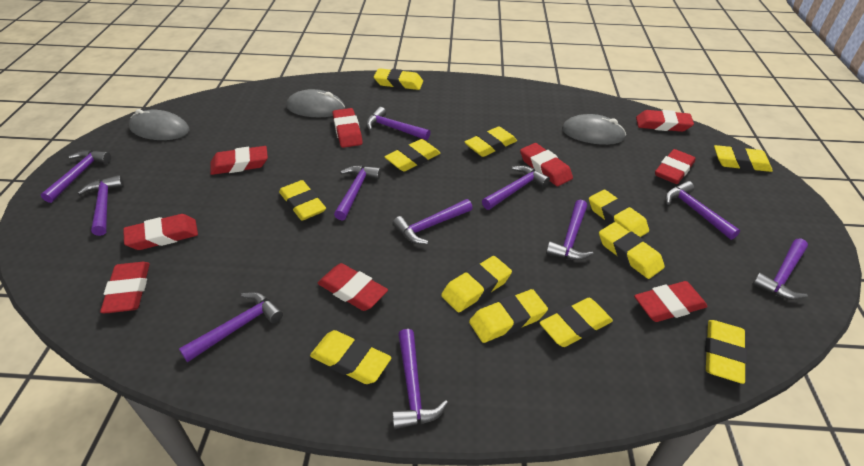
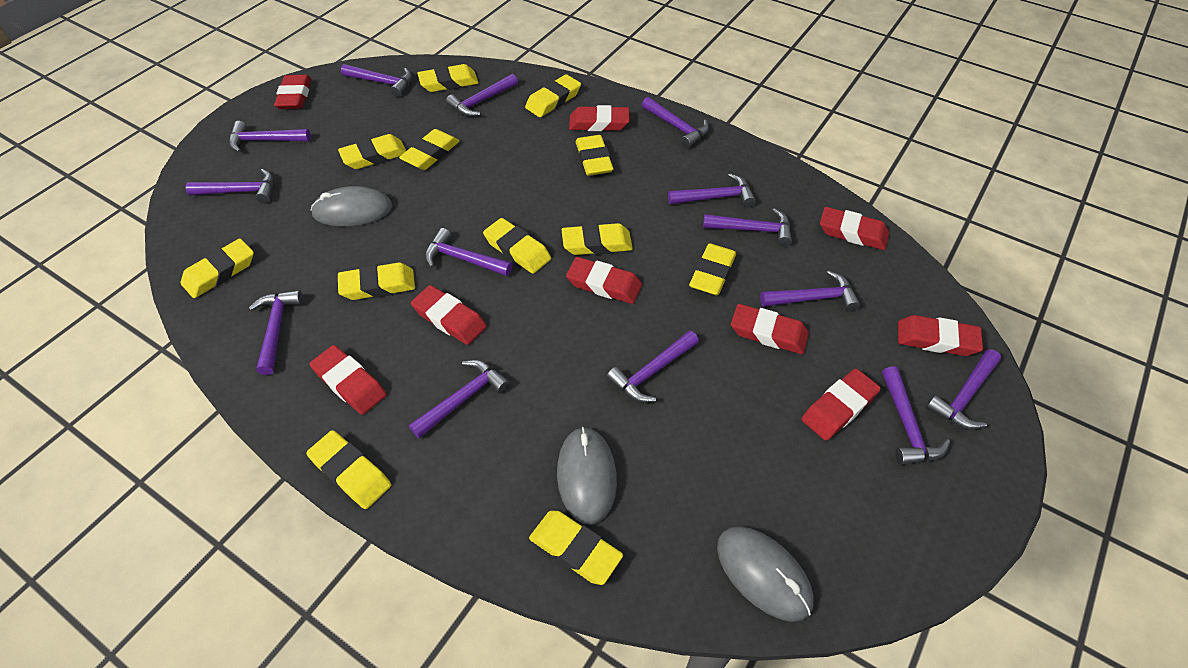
purple hammer: [40,150,111,203] [77,175,124,236] [179,292,283,362] [334,165,381,221] [366,107,430,140] [392,329,448,429] [393,199,473,244] [482,166,550,210] [546,200,593,260] [665,181,740,240] [752,239,808,300] = 11 -> [186,169,273,203] [229,121,311,152] [249,290,303,375] [341,64,412,97] [409,360,510,438] [425,228,512,276] [446,74,518,117] [606,330,699,402] [642,97,709,148] [668,173,756,207] [703,208,792,246] [760,270,860,311] [882,366,950,465] [926,349,1001,429] = 14

